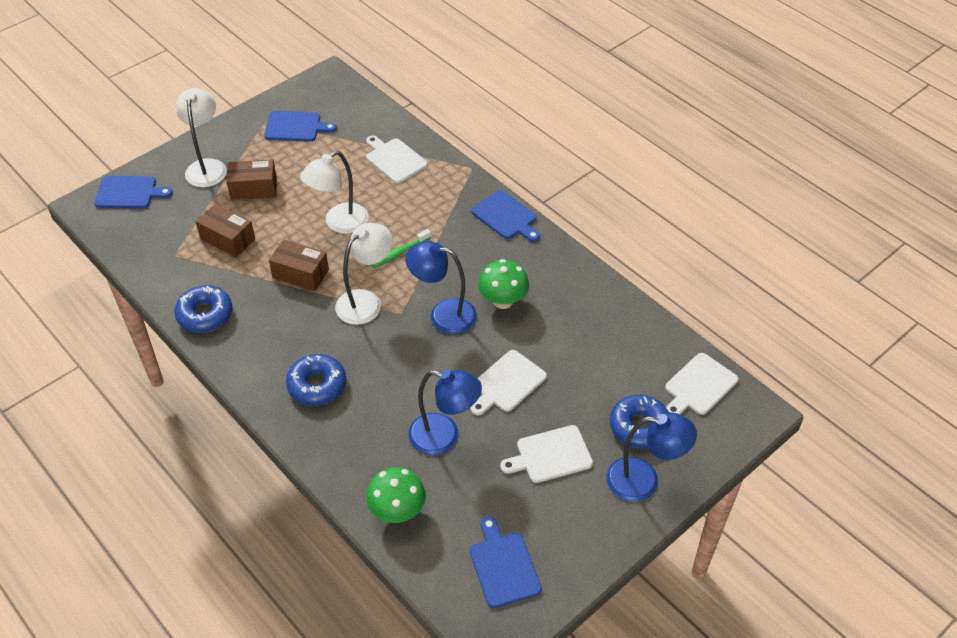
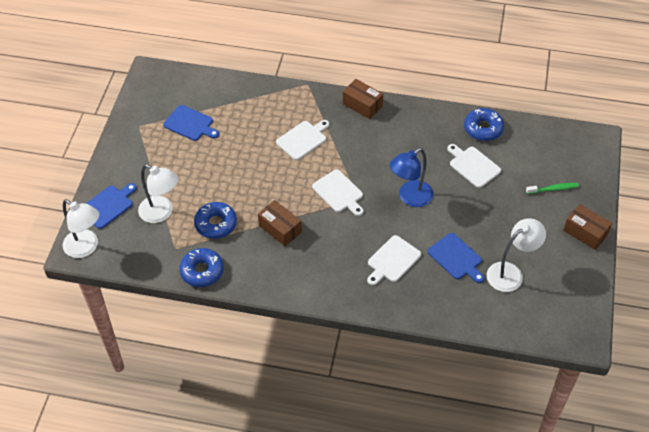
blue cutting board: [94,176,173,209] [264,111,337,142] [470,517,542,608] [471,190,540,242] = 4 -> [85,183,137,229] [163,105,219,141] [427,233,484,283] = 3
blue lamp: [405,241,477,334] [408,370,482,455] [606,412,697,502] = 3 -> [389,148,433,207] = 1
green mushroom: [366,467,426,523] [478,259,529,309] = 2 -> none = 0

